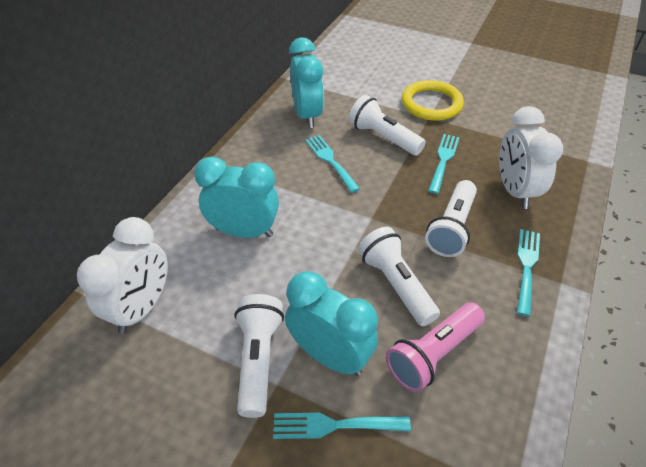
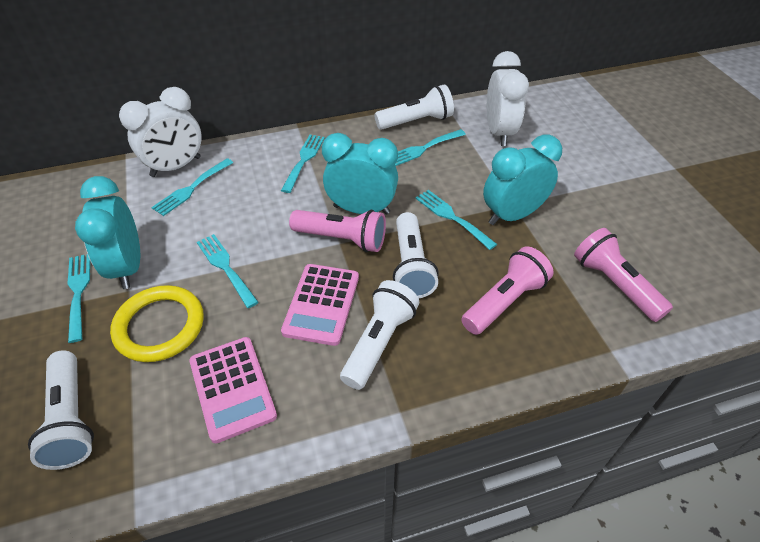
pink calculator: none = 0 -> [189,337,277,443] [281,264,359,346] = 2
pink flashlight: [386,303,485,392] = 1 -> [289,210,386,252] [461,246,553,335] [574,228,673,322] = 3
turquoise fork: [273,413,411,439] [305,135,360,193] [428,134,459,194] [517,229,540,317] = 4 -> [68,254,90,343] [151,158,233,216] [197,234,259,308] [281,135,325,193] [395,129,466,166] [415,190,497,250] = 6

